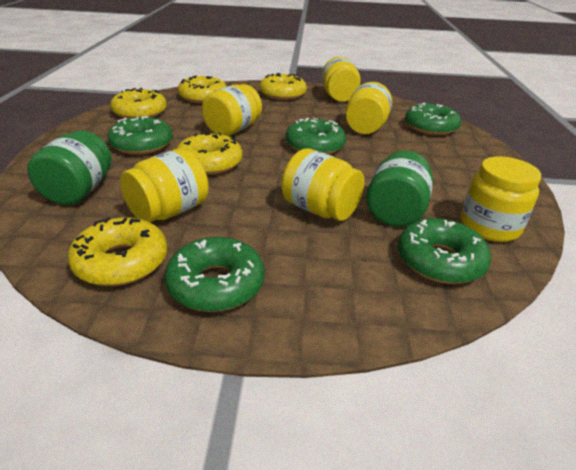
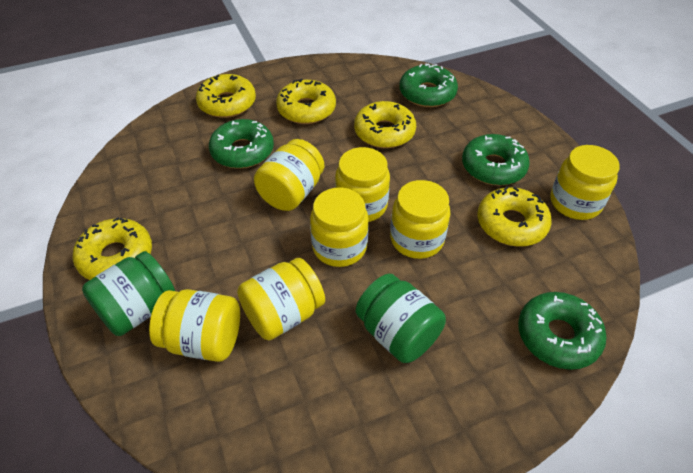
green donut: [107,116,173,155] [164,237,265,312] [286,117,346,155] [398,218,491,284] [405,103,461,135] = 5 -> [209,119,274,169] [400,63,458,107] [462,134,530,186] [518,292,607,370] = 4
yellow jar: [120,148,209,222] [202,84,262,136] [281,148,364,221] [321,57,361,102] [346,82,392,134] [461,157,541,242] = 6 -> [149,289,240,362] [237,258,325,340] [254,139,324,211] [310,188,369,267] [335,147,390,222] [390,180,450,259] [550,145,620,220] = 7

